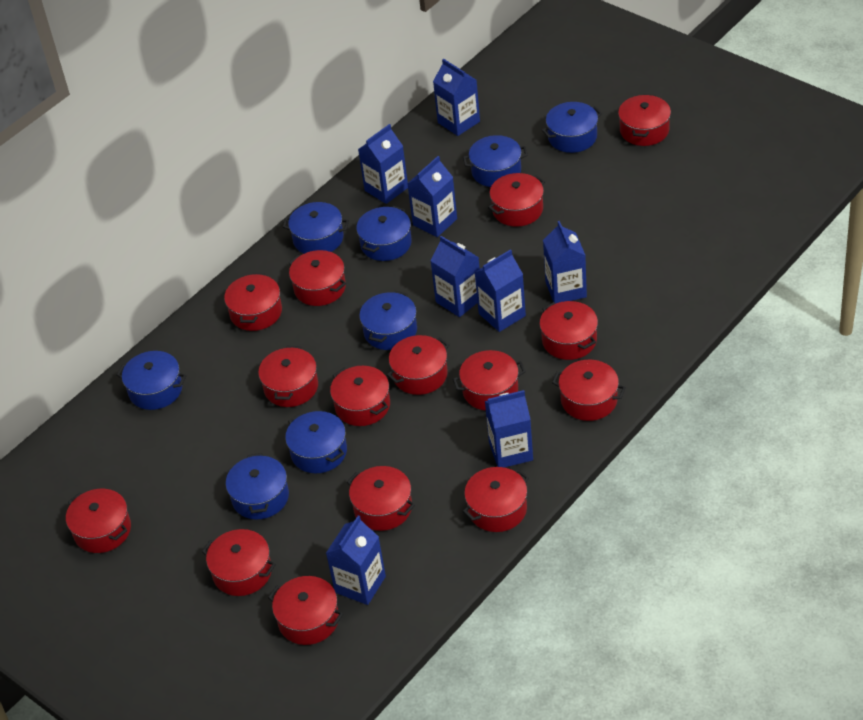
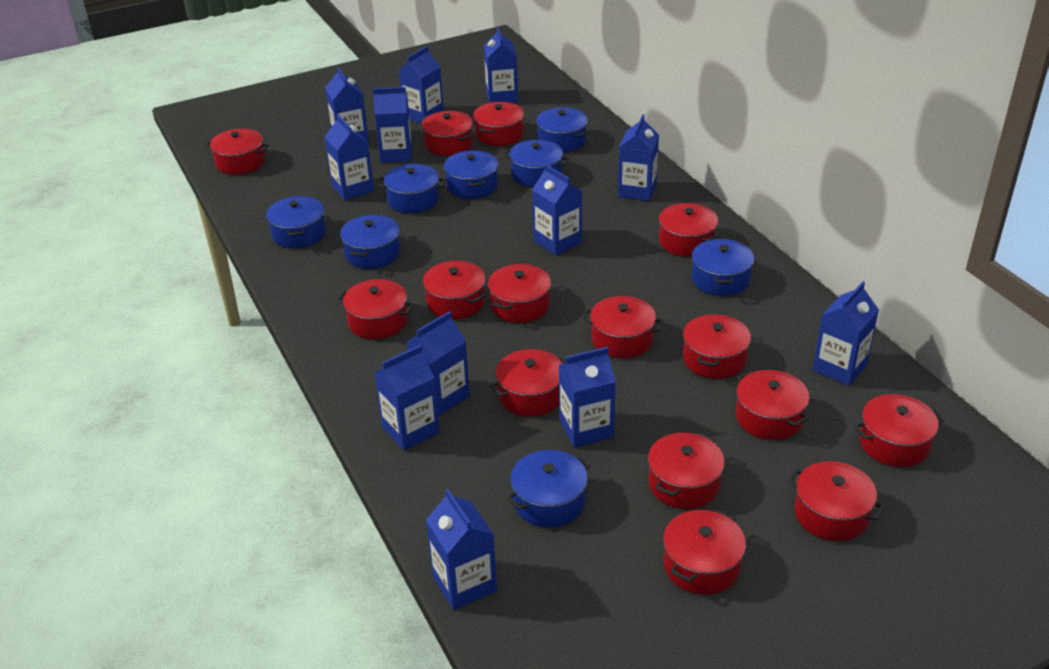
blue carton: [326,515,386,605] [358,124,408,204] [407,156,457,237] [430,236,480,317] [433,59,480,136] [474,249,526,332] [485,390,533,467] [543,221,587,303] = 8 -> [325,67,369,142] [325,114,374,200] [373,87,412,163] [374,345,440,451] [398,46,444,124] [407,311,470,416] [426,489,497,610] [484,27,518,103] [532,164,582,256] [559,347,616,448] [618,114,659,201] [812,282,879,386] = 12

